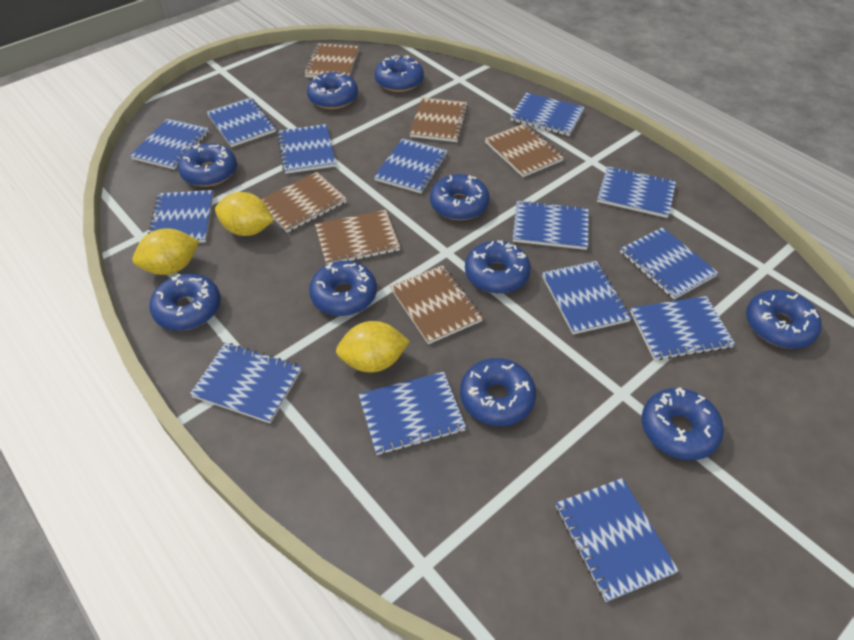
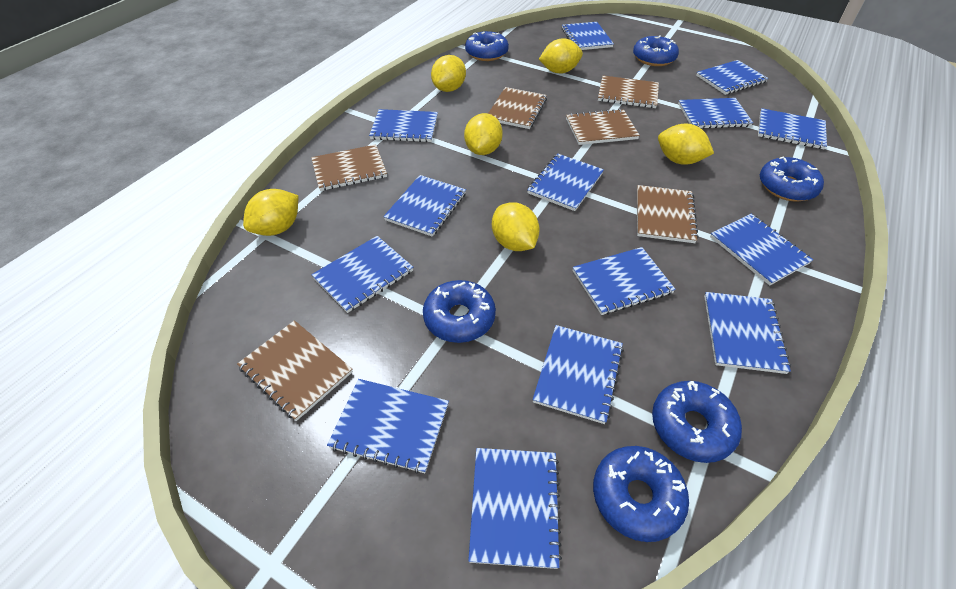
blue donut: [149,274,221,331] [178,143,237,187] [307,72,358,109] [309,261,377,316] [374,55,424,92] [430,174,490,220] [460,358,536,426] [465,240,531,294] [642,388,724,460] [746,289,822,349] = 10 -> [423,280,496,343] [465,31,509,61] [593,446,689,542] [633,35,679,66] [652,381,742,463] [760,156,824,201] = 6
yellow lemon: [132,228,199,275] [215,192,274,236] [336,321,410,373] = 3 -> [243,189,298,236] [431,55,466,92] [464,113,503,155] [492,202,540,251] [539,38,583,73] [658,123,714,165] = 6

